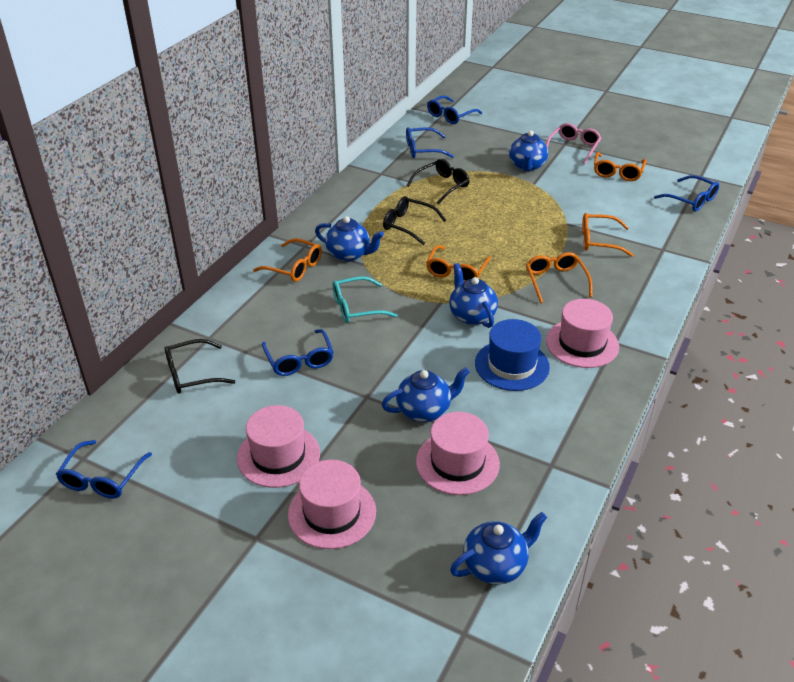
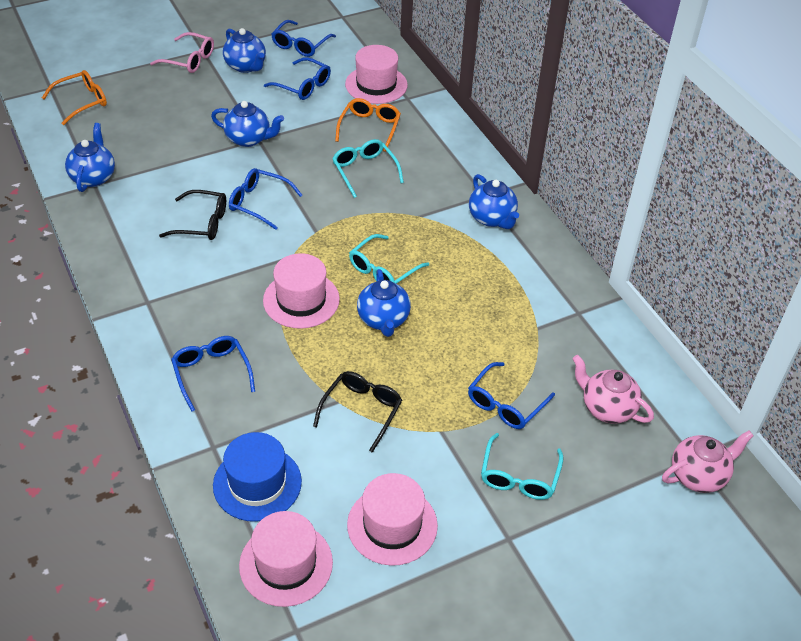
black glasses: [165,339,235,393] [383,196,446,245] [406,159,470,204] = 3 -> [159,190,226,240] [313,371,402,453] = 2
orange glasses: [253,238,322,282] [426,245,491,282] [526,252,593,303] [582,213,633,257] [594,152,646,181] = 5 -> [42,70,107,125] [335,98,401,152] = 2
pink teapot: none = 0 -> [573,355,654,424] [662,431,754,493] = 2
turquoise glasses: [332,276,397,323] = 1 -> [332,139,404,198] [349,234,429,284] [481,433,563,500] = 3

